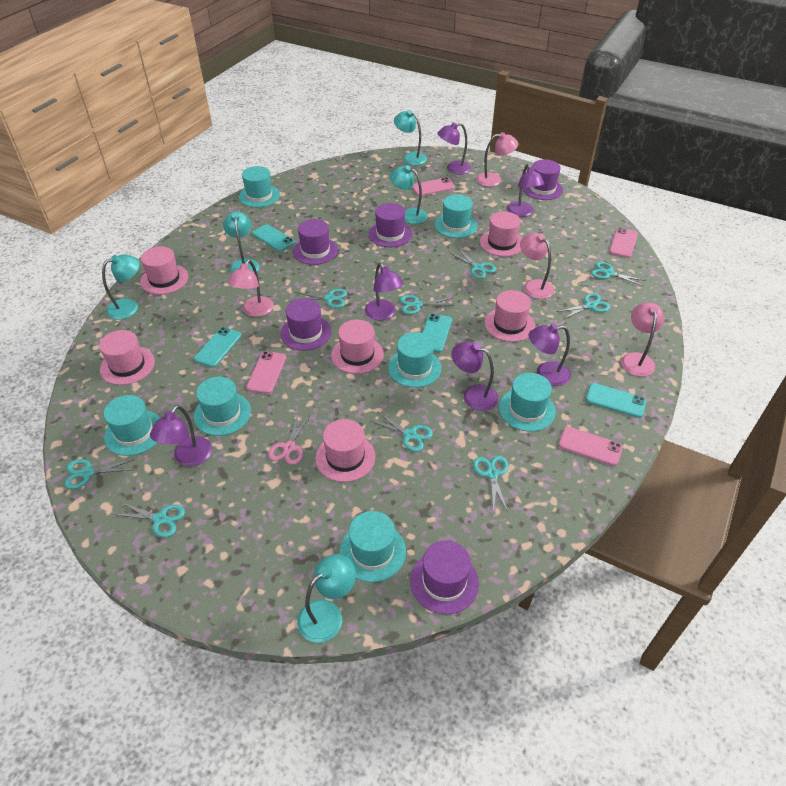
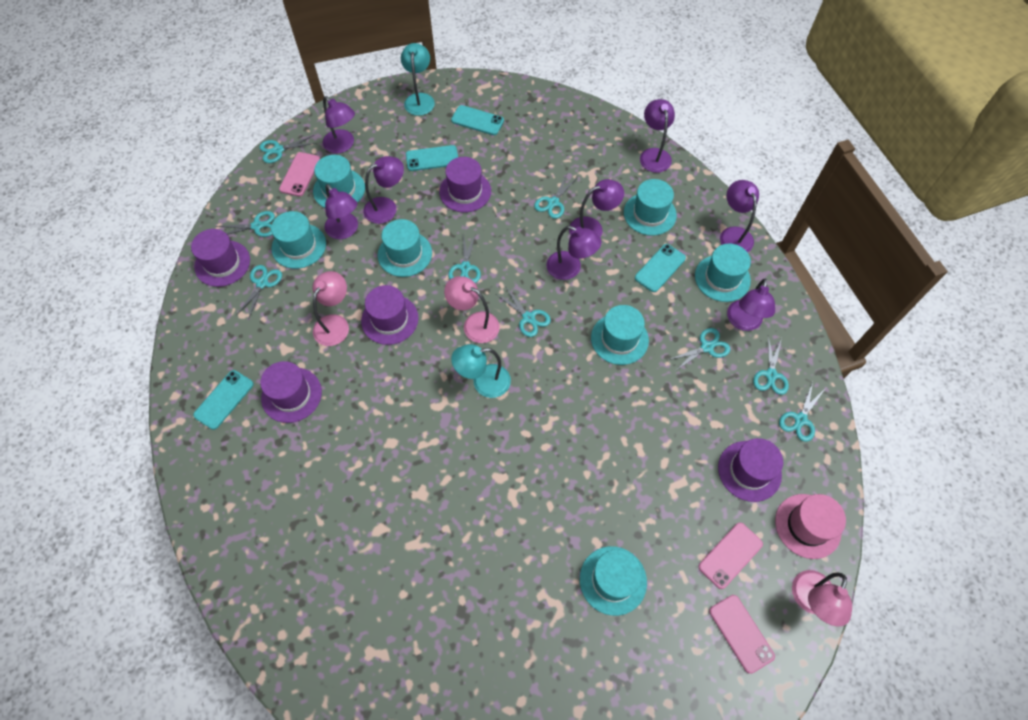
pink hat: [99,330,155,385] [140,247,188,295] [315,419,375,482] [331,320,384,374] [480,211,522,257] [485,290,535,342] = 6 -> [775,494,846,559] = 1
pink lamp: [228,260,274,317] [476,132,519,187] [520,233,554,299] [621,302,664,377] = 4 -> [312,271,349,346] [444,276,500,343] [792,570,852,626] = 3
pink phone: [246,351,286,394] [412,177,455,196] [558,426,623,466] [609,227,638,258] = 4 -> [279,152,320,197] [698,523,763,589] [709,595,775,674] = 3
pink scissors: [268,414,310,465] = 1 -> none = 0
purple lamp: [150,405,212,466] [365,263,404,320] [438,122,471,174] [451,341,499,411] [507,164,544,217] [529,324,571,386] = 6 -> [323,96,355,154] [324,184,358,239] [363,156,404,224] [546,226,601,280] [569,179,624,237] [640,99,675,173] [720,180,759,252] [727,278,775,331] = 8
turquoise lamp: [102,254,140,319] [223,211,259,273] [297,554,356,643] [390,165,428,224] [394,110,427,165] = 5 -> [401,43,435,116] [451,344,511,398] = 2

